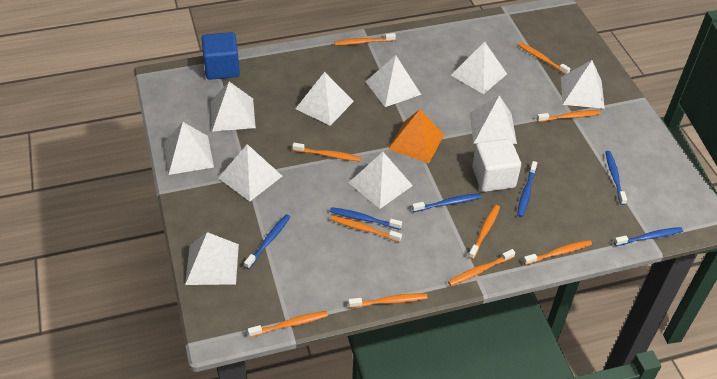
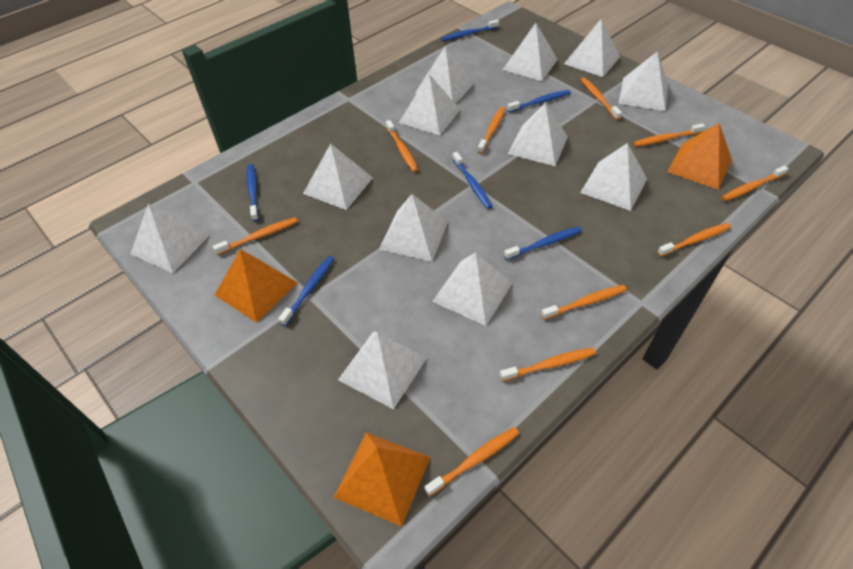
blue cube: [202,32,240,80] = 1 -> none = 0
orange pyramid: [388,109,444,163] = 1 -> [215,249,298,323] [334,432,430,526] [667,123,732,190] = 3
white cube: [472,139,521,192] = 1 -> none = 0
white pyramid: [164,122,214,175] [185,232,239,285] [211,82,256,131] [218,144,282,201] [295,72,354,126] [349,152,413,209] [366,55,421,107] [451,42,507,94] [469,95,517,144] [561,60,605,109] = 10 -> [130,204,210,273] [303,144,373,210] [338,332,427,409] [379,194,448,262] [399,74,460,136] [415,46,474,104] [432,252,512,326] [502,23,558,81] [508,102,568,166] [564,18,620,77] [580,143,647,211] [619,52,668,111] = 12

